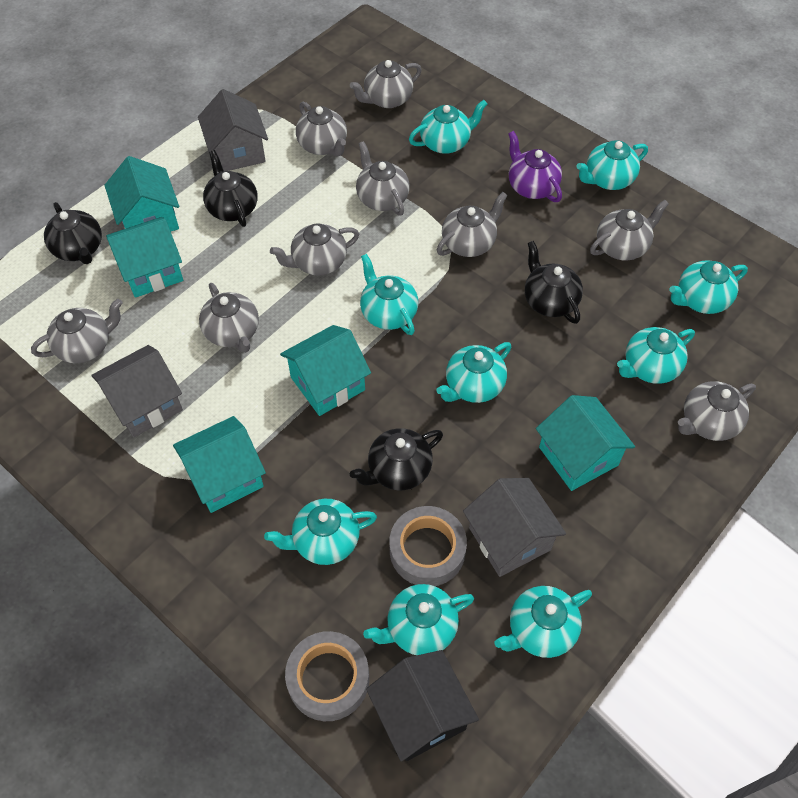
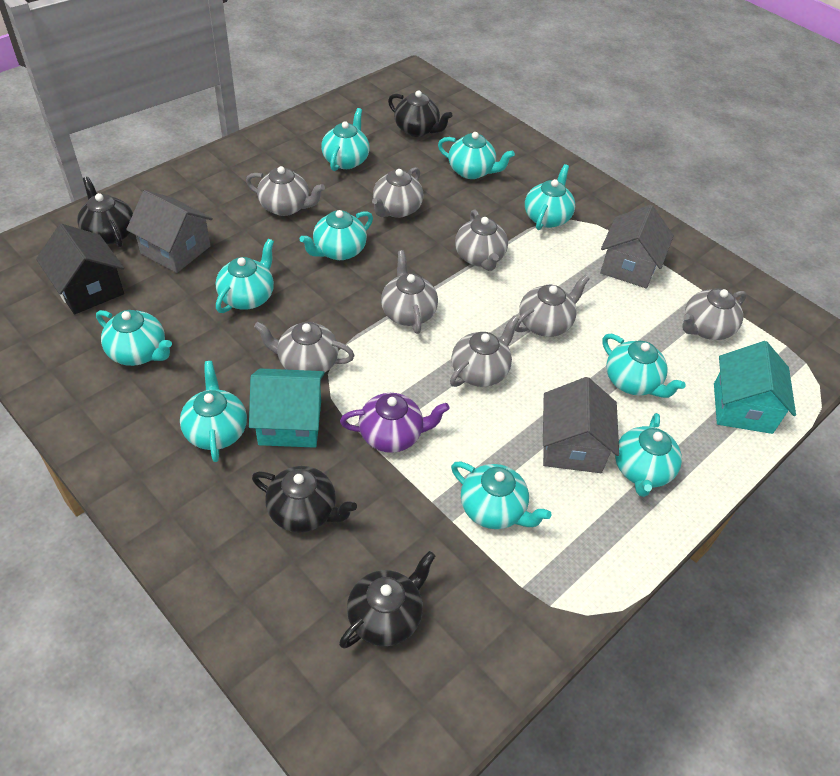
grey tape: [285,631,369,721] [389,506,467,586] = 2 -> none = 0
grey teapot: [31,299,123,363] [199,283,259,353] [270,224,359,275] [296,102,347,156] [350,60,422,108] [356,141,410,216] [437,192,508,257] [590,200,669,260] [678,381,756,441] = 9 -> [246,166,325,216] [254,322,355,372] [372,167,423,218] [381,250,438,334] [450,315,519,387] [455,210,508,271] [515,275,590,337] [682,288,747,340] = 8
turquoise house: [104,156,179,231] [106,217,183,298] [173,416,266,513] [280,325,371,416] [536,395,635,491] = 5 -> [249,368,325,448] [714,341,796,434] = 2
turquoise teapot: [264,499,377,565] [360,254,418,335] [363,584,474,655] [409,100,487,154] [436,342,512,403] [494,586,592,658] [577,140,648,190] [617,327,695,384] [669,260,748,314] = 9 -> [96,310,172,366] [180,361,247,462] [216,238,274,313] [300,210,373,260] [321,108,370,171] [438,132,515,179] [451,462,552,529] [525,164,575,230] [602,334,686,398] [615,413,682,497] = 10

